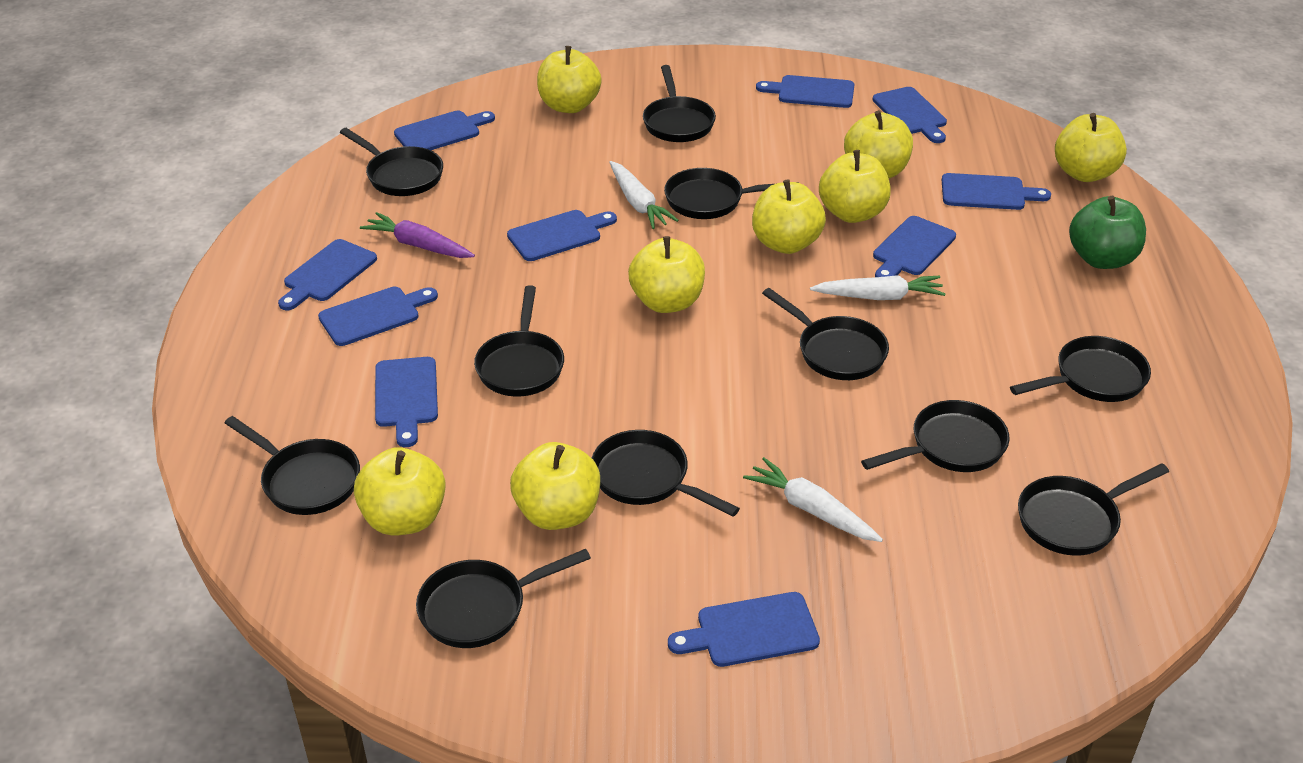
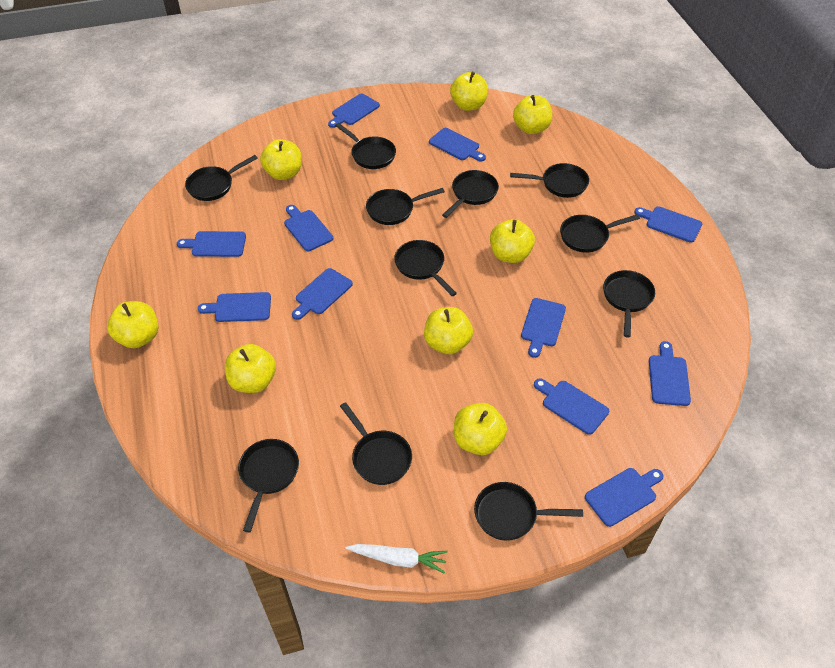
blue cutting board: [278,239,377,310] [318,287,438,346] [375,357,438,447] [394,111,495,150] [507,210,617,261] [668,592,820,667] [756,75,855,108] [872,87,947,143] [873,216,956,277] [942,173,1051,210] = 10 -> [177,231,246,257] [198,292,271,322] [284,205,333,251] [292,268,353,320] [328,93,380,128] [429,128,486,162] [521,298,566,358] [534,378,609,435] [585,468,664,527] [634,206,702,243] [649,341,691,406] = 11
green apple: [1069,196,1146,269] = 1 -> none = 0
purple carrot: [360,212,475,258] = 1 -> none = 0
white carrot: [609,161,679,229] [743,457,883,542] [810,275,945,300] = 3 -> [346,544,448,573] = 1

